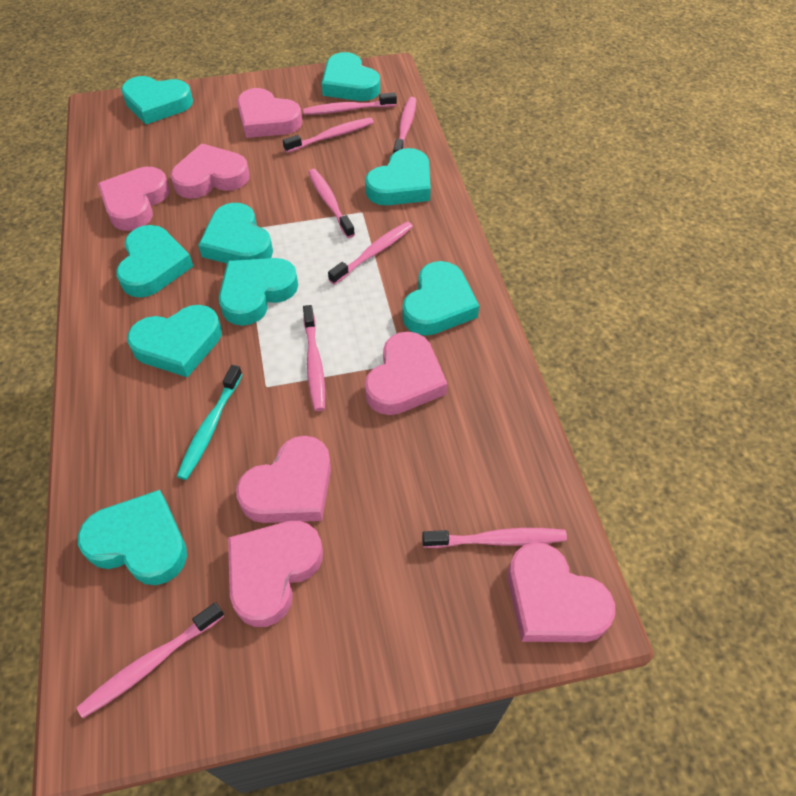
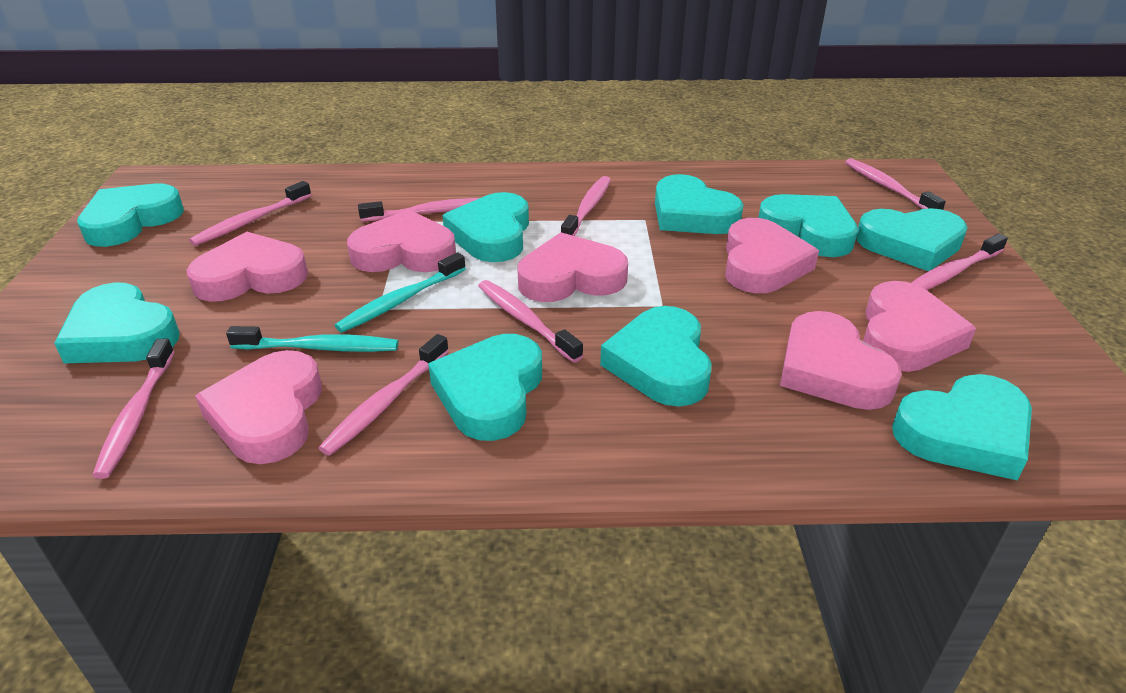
turquoise toothbrush: [177,365,243,480] = 1 -> [226,326,398,352] [335,252,466,333] = 2

